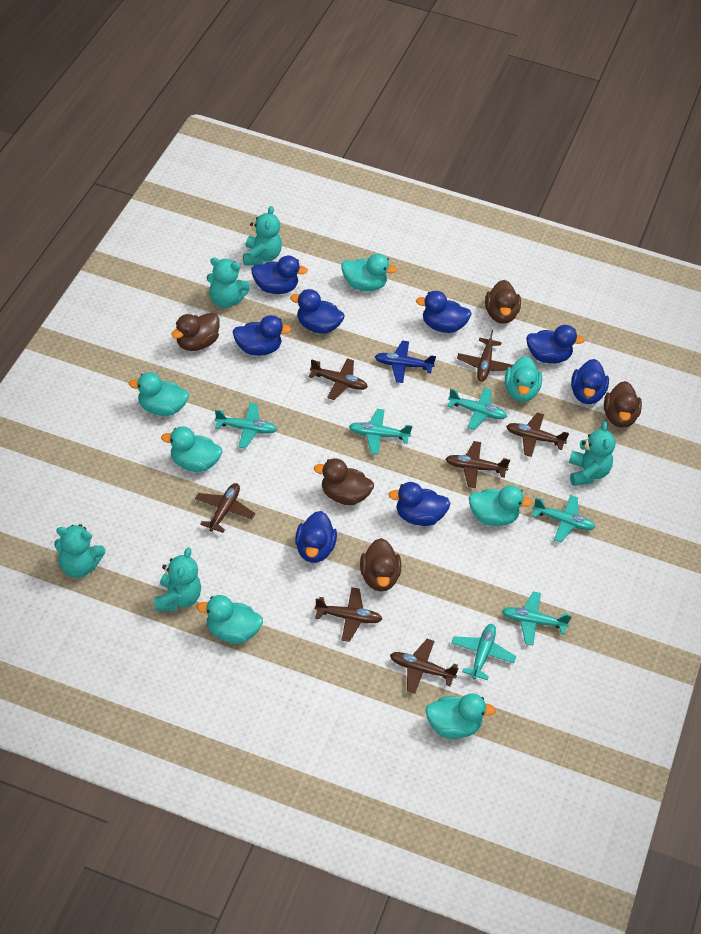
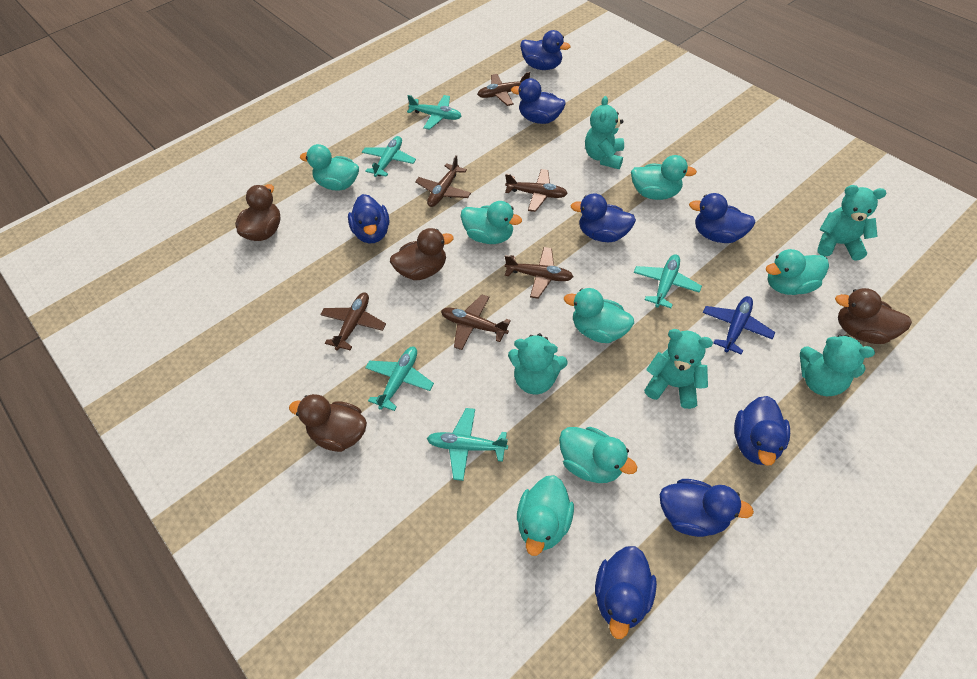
brown duck: [171,312,220,351] [314,458,374,505] [360,538,401,591] [485,280,521,324] [604,381,642,427] = 5 -> [235,184,281,241] [289,394,367,452] [390,228,454,280] [835,288,912,344] = 4
brown plane: [195,483,255,533] [309,358,368,400] [315,587,382,642] [390,639,459,694] [446,441,510,488] [457,330,513,382] [506,413,569,457] = 7 -> [320,293,386,351] [415,155,471,207] [441,294,511,350] [477,71,530,106] [505,169,568,212] [505,247,573,299] = 6
turquoise plane: [215,403,277,449] [349,409,412,455] [447,387,507,430] [451,624,516,680] [502,591,572,645] [532,495,595,542] = 6 -> [362,136,416,177] [365,347,434,411] [407,95,461,130] [427,408,508,481] [634,254,702,308] = 5

